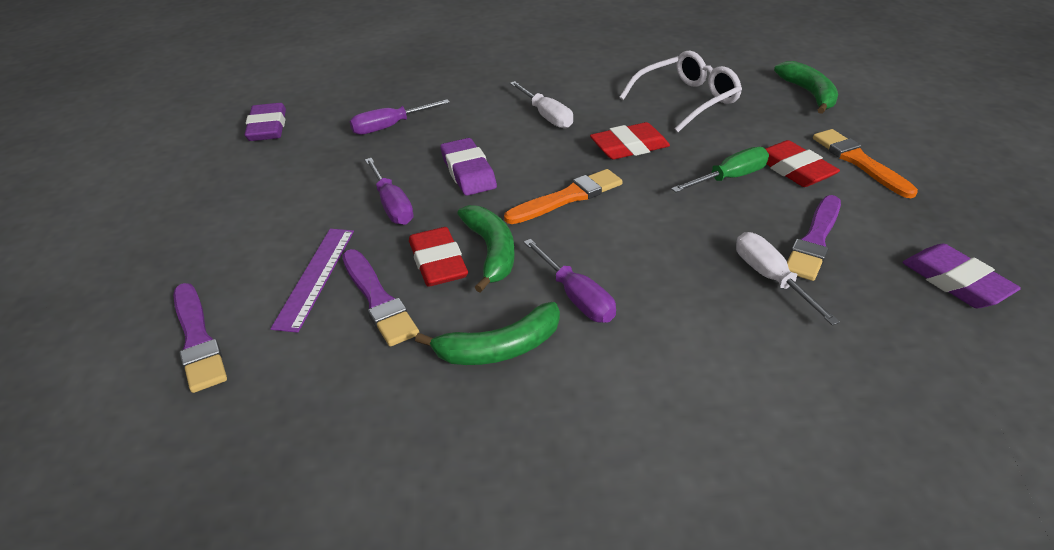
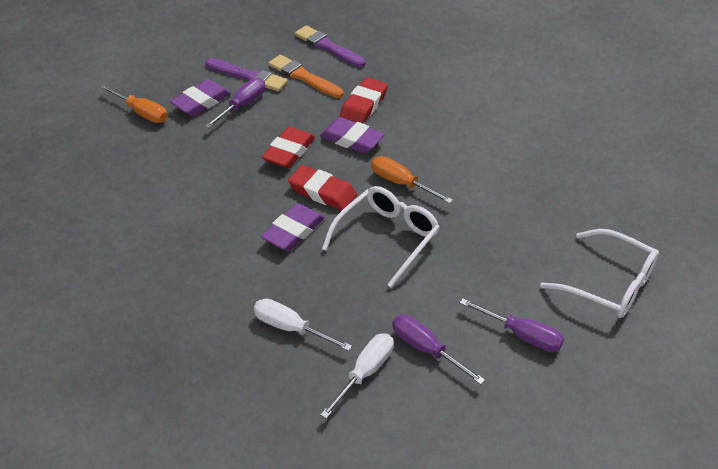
green banana: [415,302,560,365] [457,205,515,293] [774,61,838,114] = 3 -> none = 0
green screwdriver: [671,147,769,193] = 1 -> none = 0
orange brush: [504,169,622,224] [813,129,918,198] = 2 -> [268,55,343,98] = 1
orange screwdriver: none = 0 -> [100,85,167,123] [371,156,453,204] = 2
purple brush: [173,283,227,393] [342,249,419,347] [787,195,841,281] = 3 -> [205,58,288,91] [295,25,365,67] = 2
purple ruler: [270,229,354,333] = 1 -> none = 0
white glasses: [619,51,742,132] = 1 -> [322,186,440,288] [540,229,659,318] = 2

